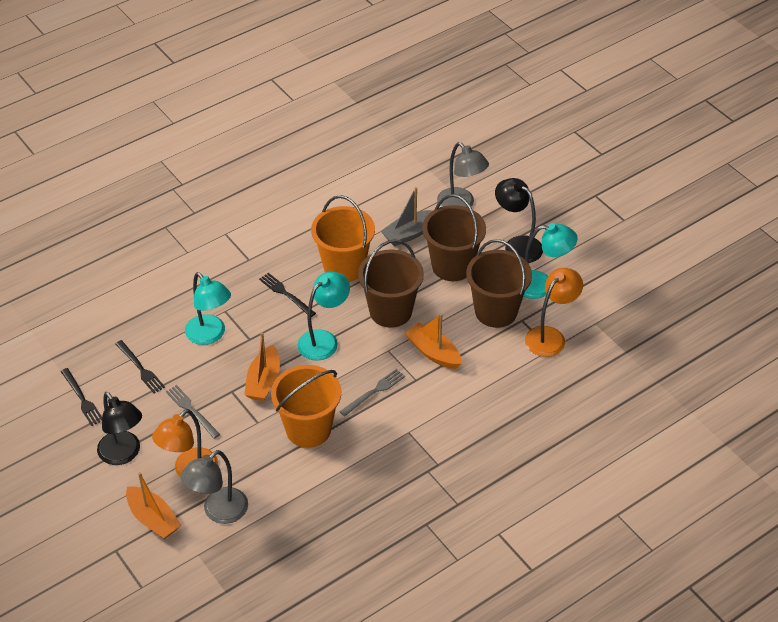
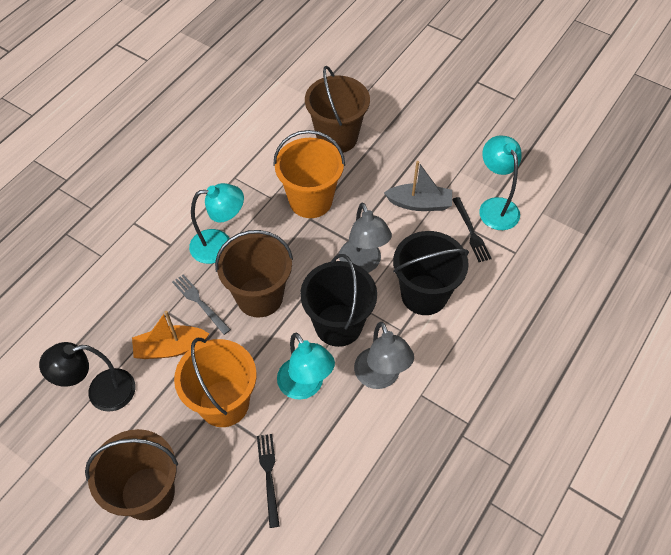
black bucket: none = 0 -> [300,254,377,347] [393,231,469,315] = 2
black fork: [61,368,102,426] [116,340,165,393] [259,273,316,317] = 3 -> [257,434,280,528] [452,197,492,262] = 2
black lamp: [97,392,142,465] [495,178,543,263] = 2 -> [39,342,136,412] = 1
grey fork: [166,385,220,439] [340,369,405,416] = 2 -> [172,274,231,335] = 1
orange boat: [126,472,181,539] [244,332,280,401] [405,314,462,369] = 3 -> [132,311,209,359] = 1
orange lamp: [152,409,218,477] [525,268,583,357] = 2 -> none = 0

